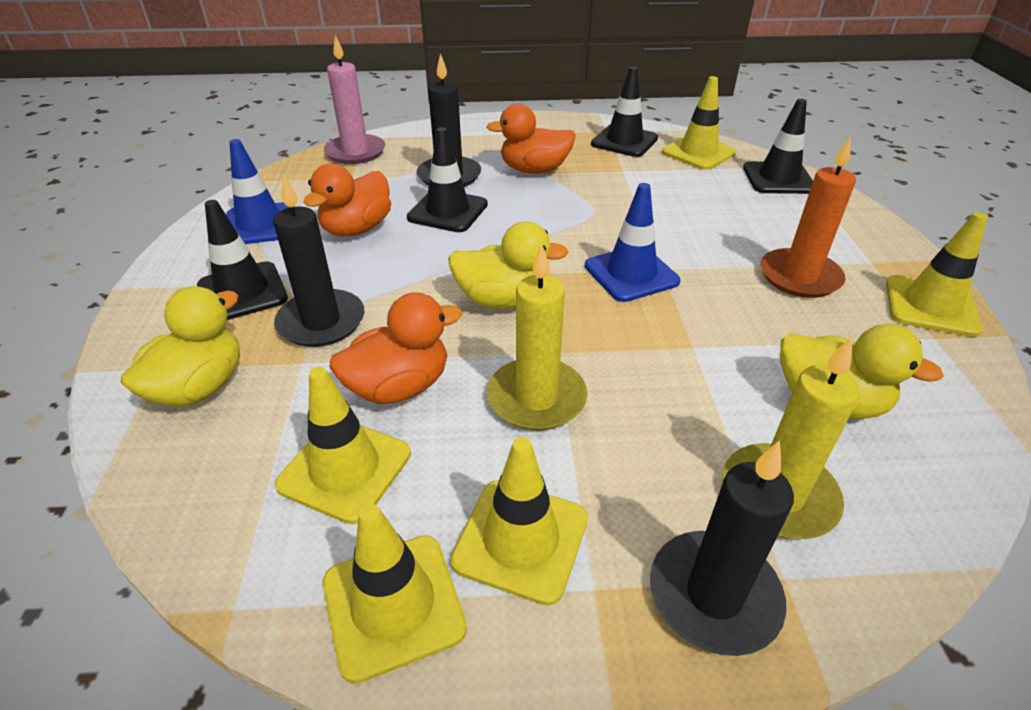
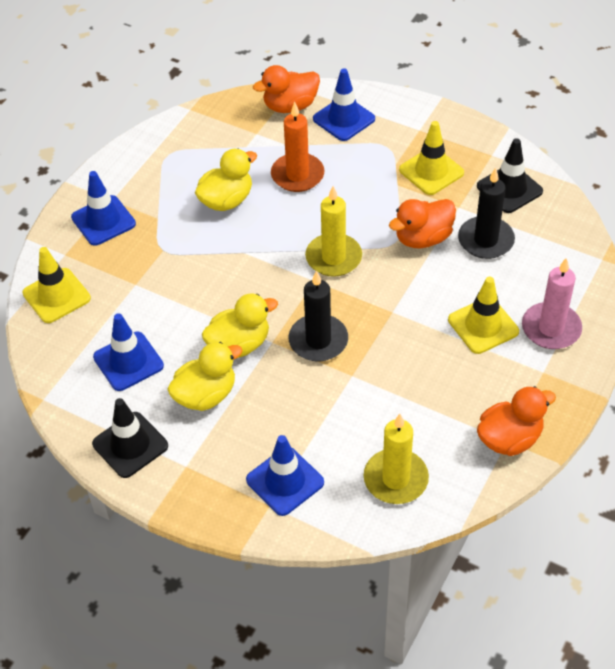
black candle: [273,175,364,347] [417,53,481,187] [650,440,794,656] = 3 -> [289,270,348,362] [458,168,515,259] = 2
black traffic cone: [197,200,288,320] [407,127,488,232] [591,66,658,157] [743,99,813,194] = 4 -> [92,398,168,478] [477,138,543,213] = 2
blue traffic cone: [226,139,290,244] [585,183,680,302] = 2 -> [71,171,136,246] [93,313,164,391] [246,435,324,516] [313,68,375,141] = 4
yellow traffic cone: [275,367,411,524] [323,504,467,683] [450,437,588,605] [662,76,736,170] [886,212,988,337] = 5 -> [22,247,91,323] [399,121,464,195] [448,277,519,354] = 3

